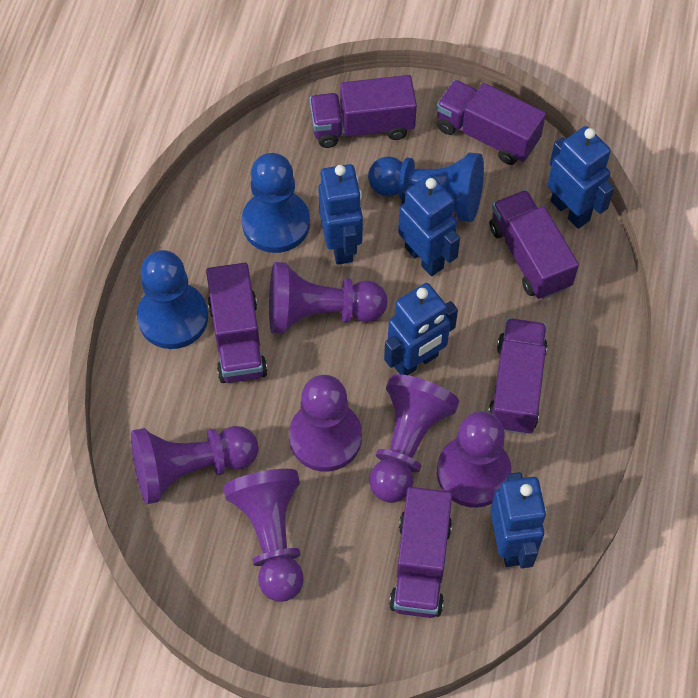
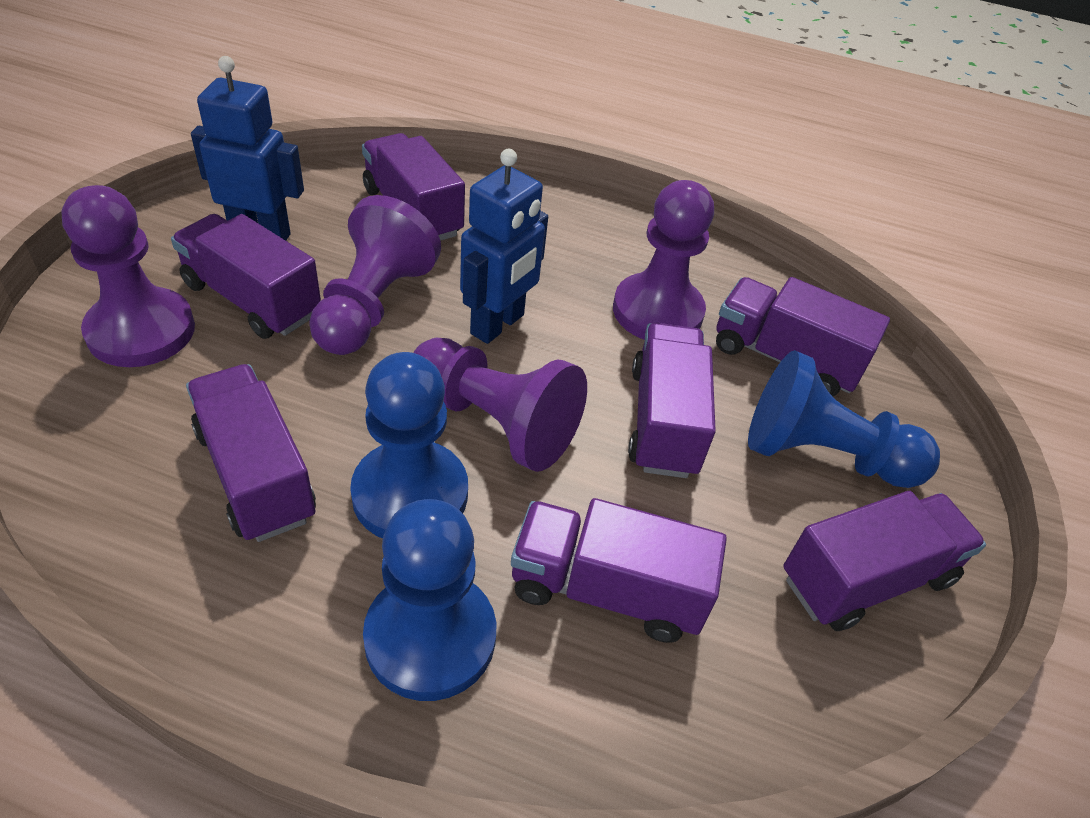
blue robot: [318,164,363,264] [384,283,458,375] [398,175,460,276] [490,472,546,568] [548,126,614,229] = 5 -> [191,56,304,241] [460,149,548,344] = 2
purple pawn: [131,426,259,504] [223,469,304,602] [269,262,387,334] [289,375,362,472] [369,374,459,503] [437,411,511,508] = 6 -> [61,185,195,367] [309,195,441,355] [413,338,587,472] [613,180,714,340] = 4
purple truck: [206,263,268,383] [309,75,417,148] [389,487,452,618] [436,80,546,165] [488,318,547,435] [490,190,579,300] = 6 -> [171,214,321,339] [186,364,316,542] [362,133,465,241] [511,498,727,643] [628,322,716,478] [716,277,890,396] [783,491,986,631] = 7

